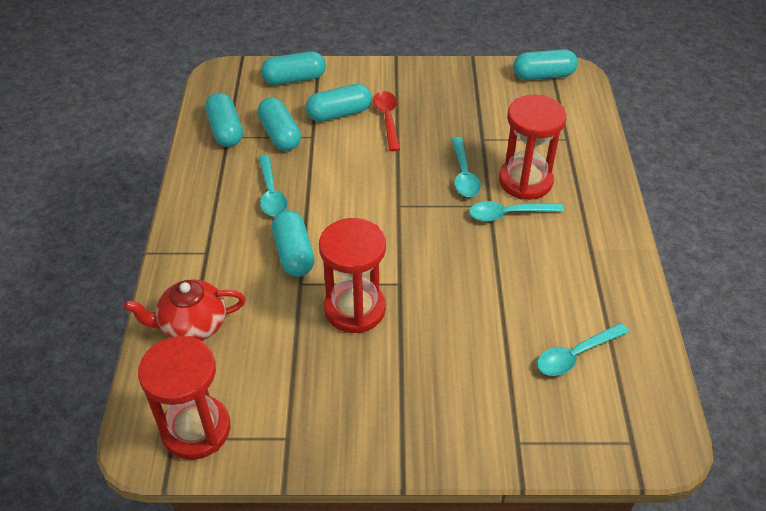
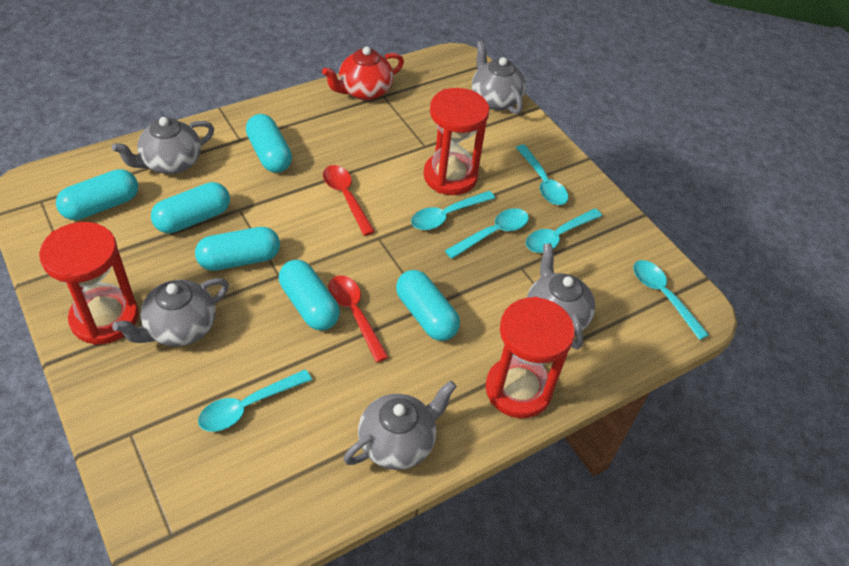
grey teapot: none = 0 -> [112,117,214,174] [112,278,229,347] [343,381,457,470] [472,41,526,114] [527,243,595,350] = 5
red spoon: [373,91,400,151] = 1 -> [323,165,375,236] [328,275,389,362] = 2
turquoise spoon: [258,155,287,216] [452,137,481,197] [469,201,564,221] [537,323,629,376] = 4 -> [198,369,312,432] [411,191,495,230] [445,208,529,259] [516,145,568,205] [526,209,602,253] [633,260,709,340] = 6

